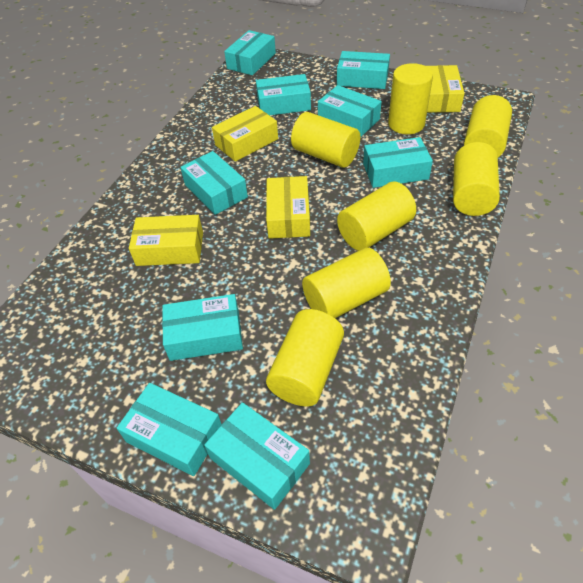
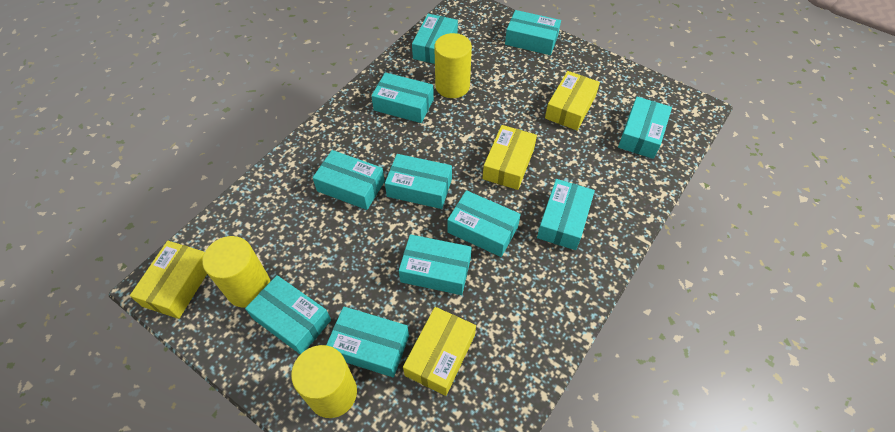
turquoise box: [117,383,222,476] [162,294,243,361] [180,151,248,215] [204,402,310,510] [224,30,276,75] [256,74,311,115] [318,85,382,137] [337,51,390,89] [363,137,433,188] = 9 -> [245,275,331,354] [312,150,385,210] [326,307,409,377] [371,72,434,123] [385,154,452,209] [399,234,472,295] [412,14,458,64] [447,190,521,257] [505,10,561,55] [537,179,595,250] [618,97,672,159] = 11
yellow cylinder: [266,309,344,407] [291,112,360,168] [302,248,391,318] [337,181,416,251] [388,63,433,134] [453,142,500,216] [464,95,512,157] = 7 -> [202,236,270,308] [291,345,357,418] [434,33,472,98] = 3

